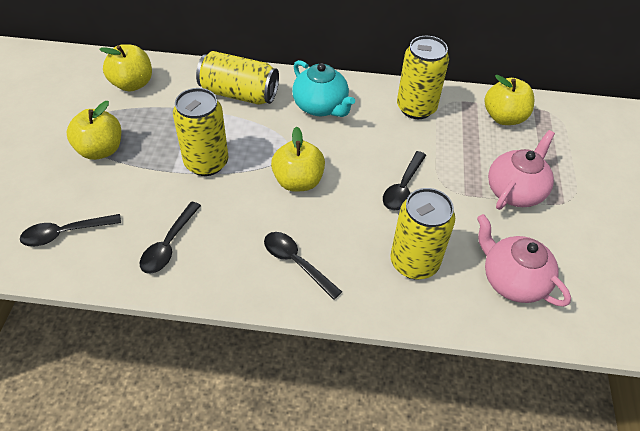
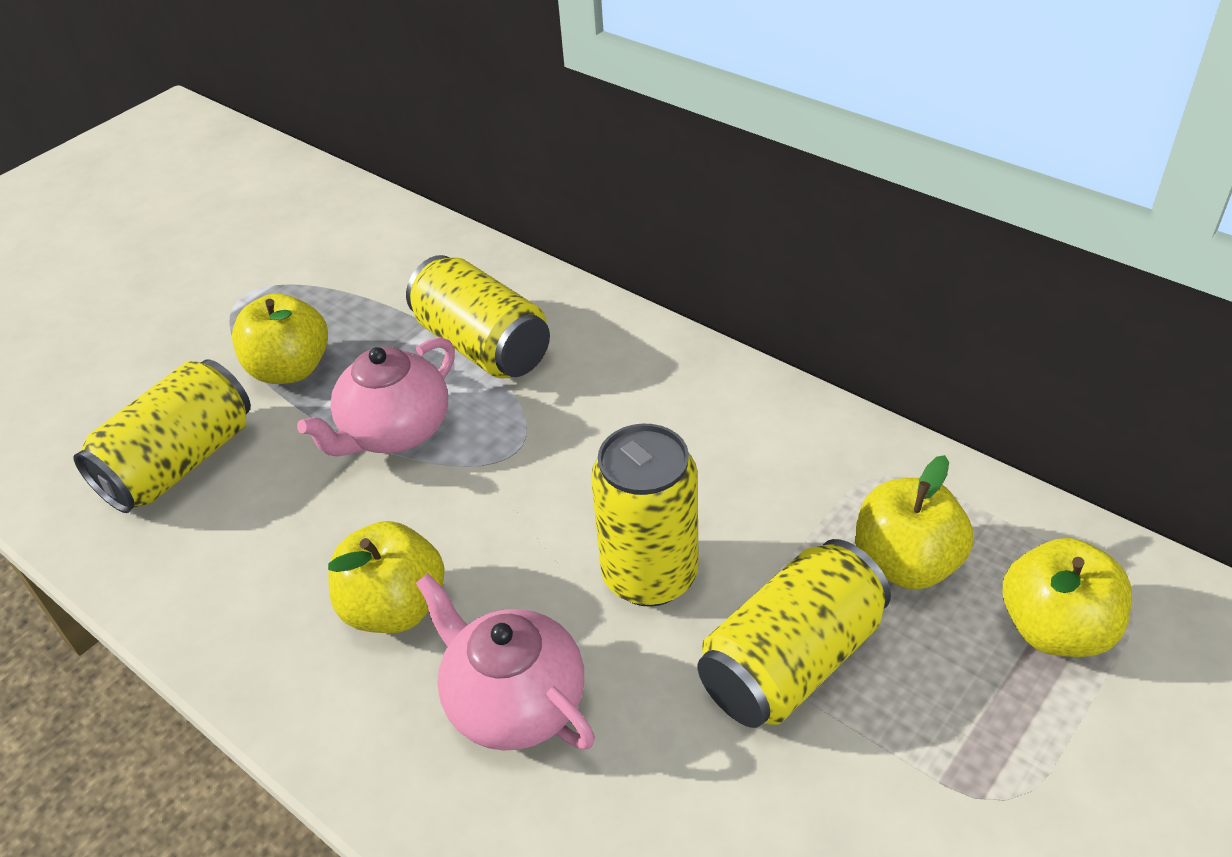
black spoon: [20,214,121,246] [140,201,201,274] [264,232,342,300] [383,151,426,210] = 4 -> none = 0
turquoise teapot: [292,60,355,117] = 1 -> none = 0

